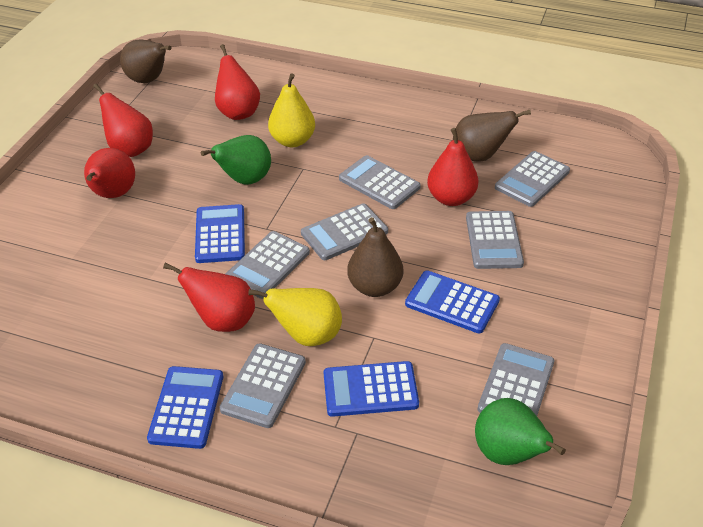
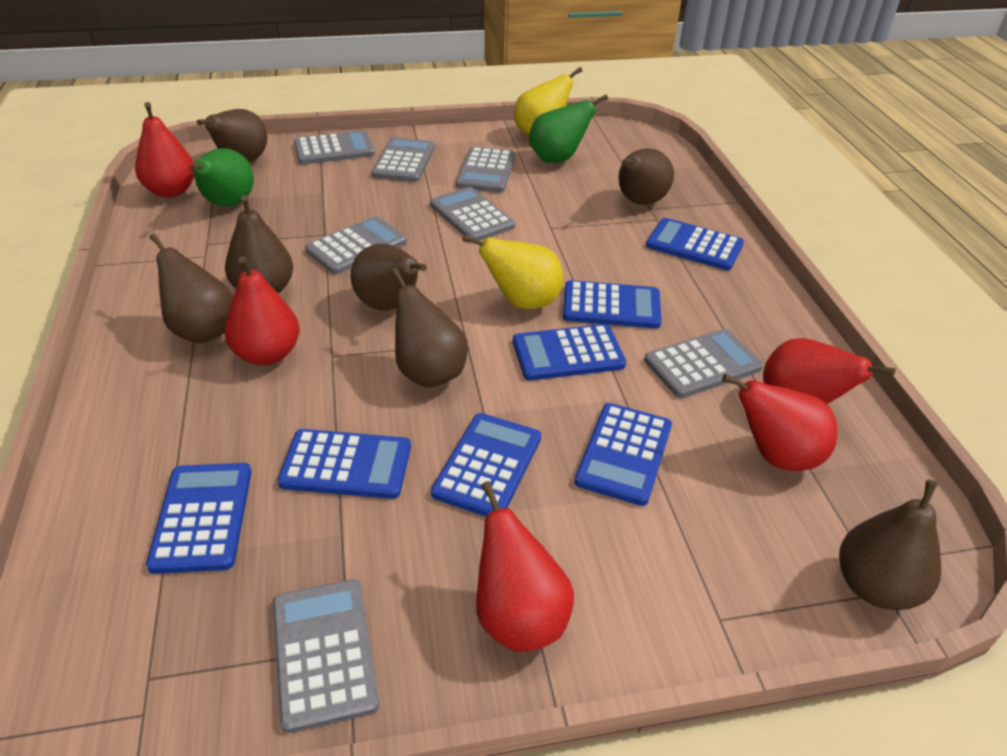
blue calculator: [147,366,223,449] [195,204,245,263] [324,361,419,417] [405,270,500,333] = 4 -> [146,463,251,574] [277,429,411,499] [431,413,541,517] [513,324,626,381] [563,280,662,329] [574,403,672,506] [646,218,744,270] = 7
brown pear: [120,39,171,83] [347,217,403,297] [453,110,531,162] = 3 -> [149,233,233,343] [197,109,267,162] [225,195,293,294] [351,243,427,310] [391,268,468,388] [619,148,674,205] [839,480,941,610] = 7

